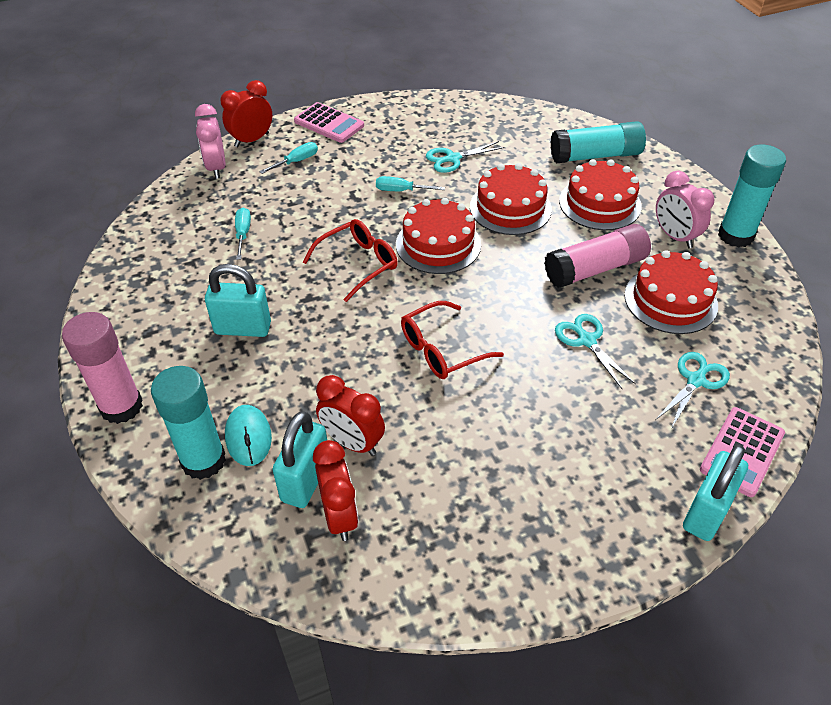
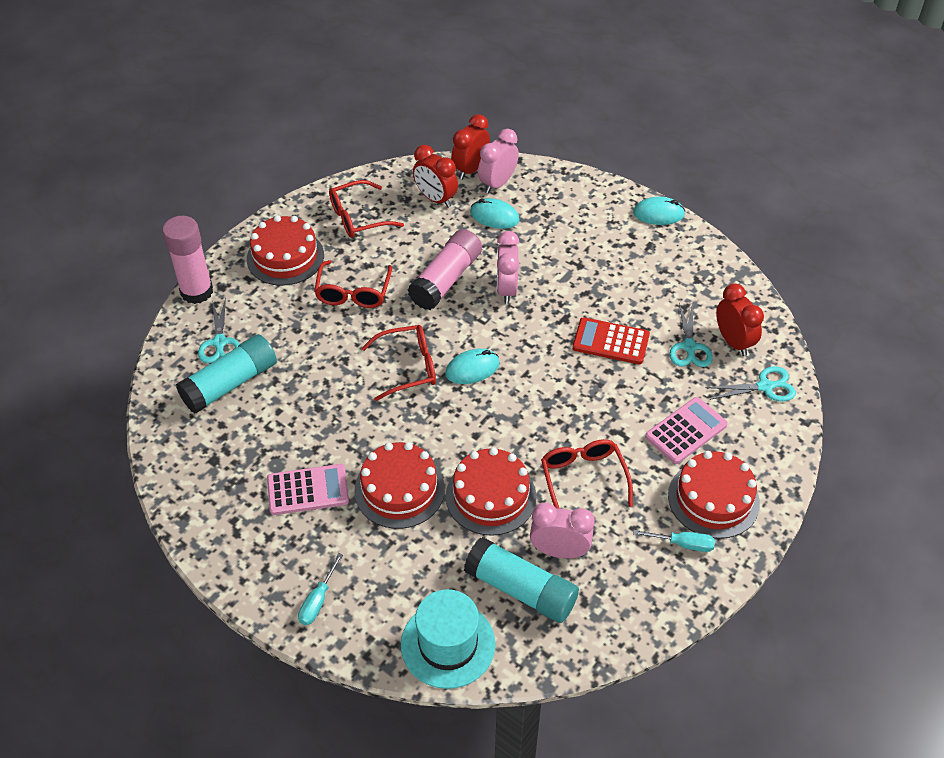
pink clock: [195,104,226,179] [656,171,714,248] = 2 -> [478,129,519,194] [497,231,519,304] [530,503,595,559] = 3
red calculator: none = 0 -> [572,317,650,364] = 1
red glasses: [303,219,398,302] [401,301,504,379] = 2 -> [314,260,392,308] [329,180,404,238] [361,325,436,401] [541,439,633,509] = 4
turquoise glue stick: [151,366,226,480] [551,121,646,164] [718,145,786,247] = 3 -> [176,334,277,414] [464,537,579,623] = 2
turquoise hat: none = 0 -> [401,589,496,689] = 1
turquoise mouse: [225,405,272,466] = 1 -> [445,349,500,384] [470,198,520,229] [633,197,686,225] = 3
turquoise padlock: [205,264,271,337] [272,411,327,508] [683,444,748,541] = 3 -> none = 0
turquoise screwdriver: [235,208,251,260] [259,142,318,174] [376,176,445,191] = 3 -> [298,553,343,625] [633,530,715,552] = 2

